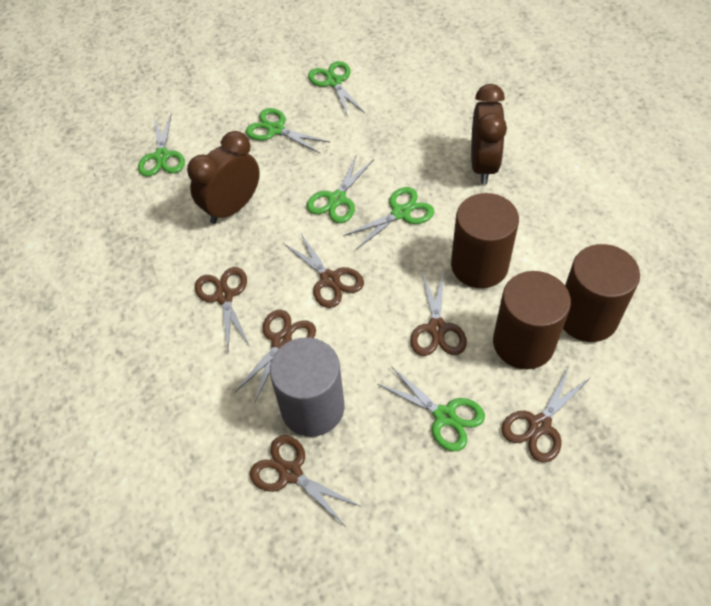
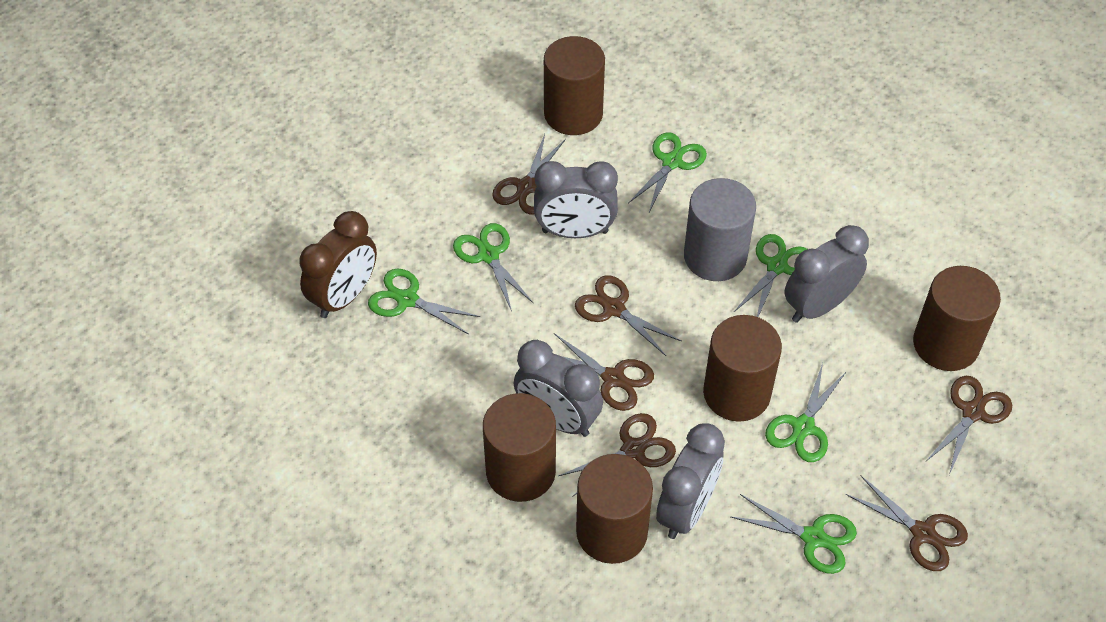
brown clock: [187,131,260,224] [471,84,507,184] = 2 -> [300,211,377,318] = 1
brown cylinder: [451,193,519,288] [493,271,571,369] [563,244,640,342] = 3 -> [483,393,556,502] [544,36,605,135] [576,454,653,564] [703,315,782,422] [913,266,1001,371] = 5
grey clock: none = 0 -> [514,340,603,437] [534,161,618,238] [656,423,725,539] [784,225,869,323] = 4

